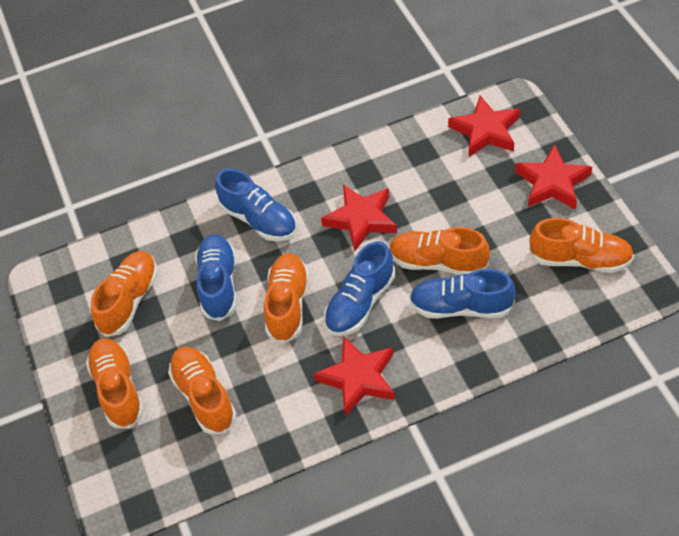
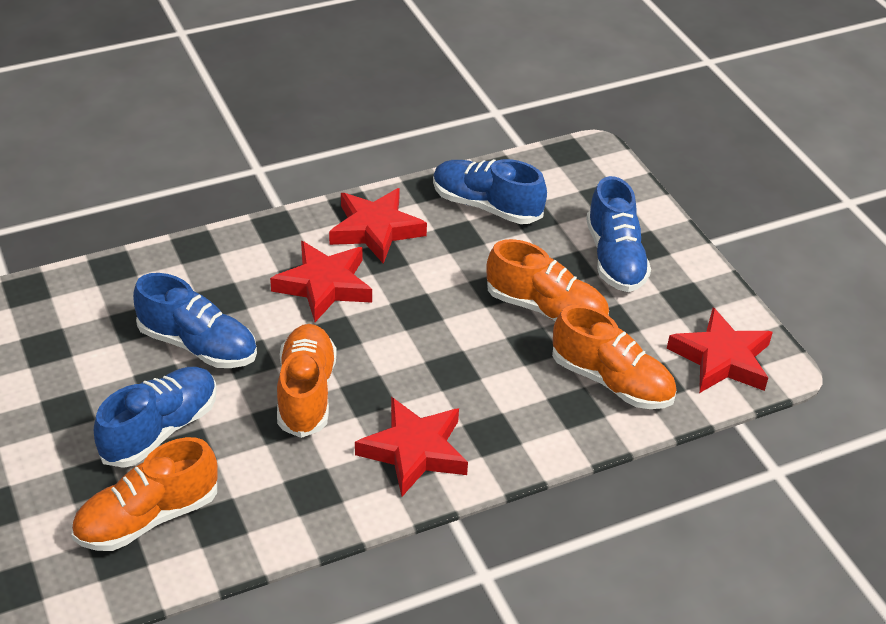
orange shoe: [86,338,144,429] [91,251,158,337] [168,347,237,435] [264,253,309,344] [389,227,490,275] [529,218,634,273] = 6 -> [71,437,218,551] [277,324,337,438] [486,239,609,321] [552,305,677,409] = 4

